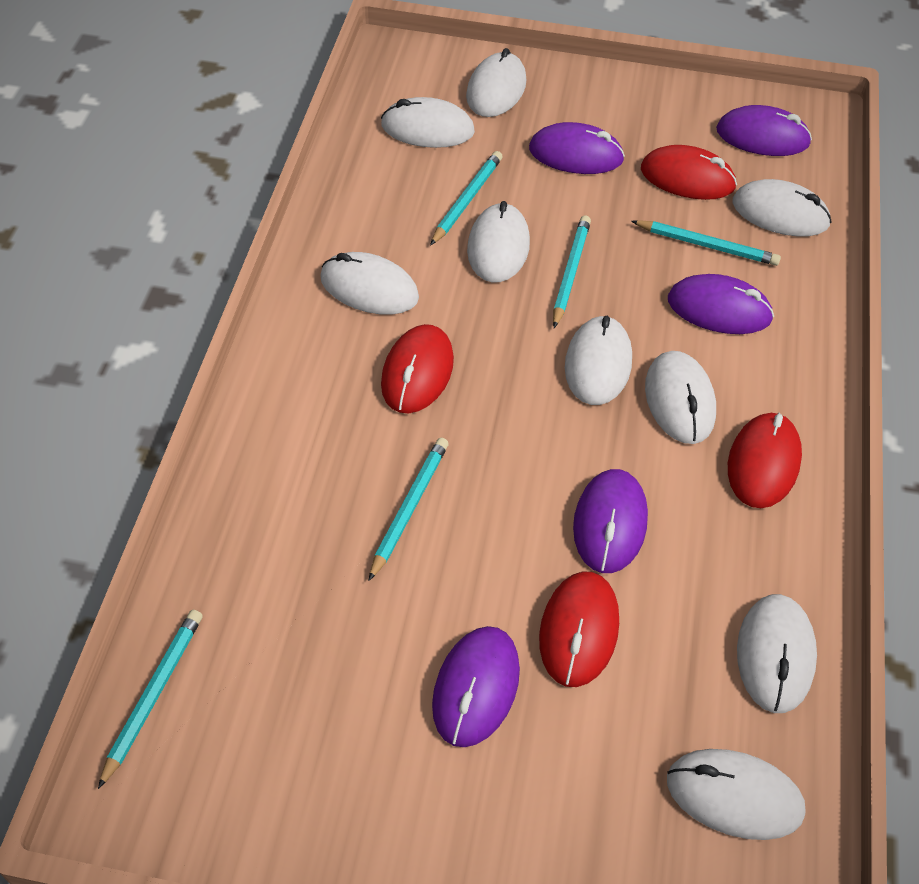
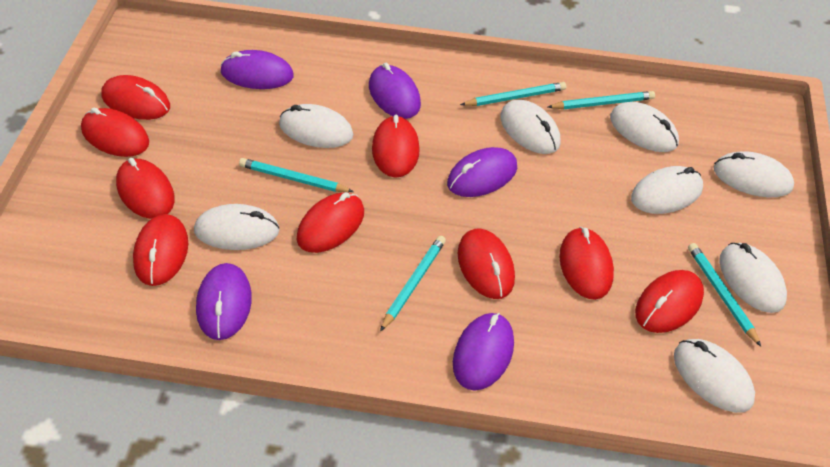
red mouse: [381,324,454,413] [539,571,619,687] [641,145,737,200] [728,413,802,508] = 4 -> [81,108,149,157] [101,75,170,120] [116,158,175,219] [133,214,188,286] [297,192,364,253] [372,115,420,178] [457,228,515,299] [559,227,614,300] [635,270,704,333] = 9
white mouse: [320,252,419,315] [381,97,475,148] [466,48,526,117] [467,201,530,283] [565,315,632,405] [645,351,716,444] [667,749,806,840] [732,179,832,237] [737,594,817,713] = 9 -> [194,204,280,250] [279,104,353,148] [500,100,561,154] [610,102,679,152] [631,166,703,214] [674,339,755,413] [714,151,794,197] [719,243,787,313] = 8

